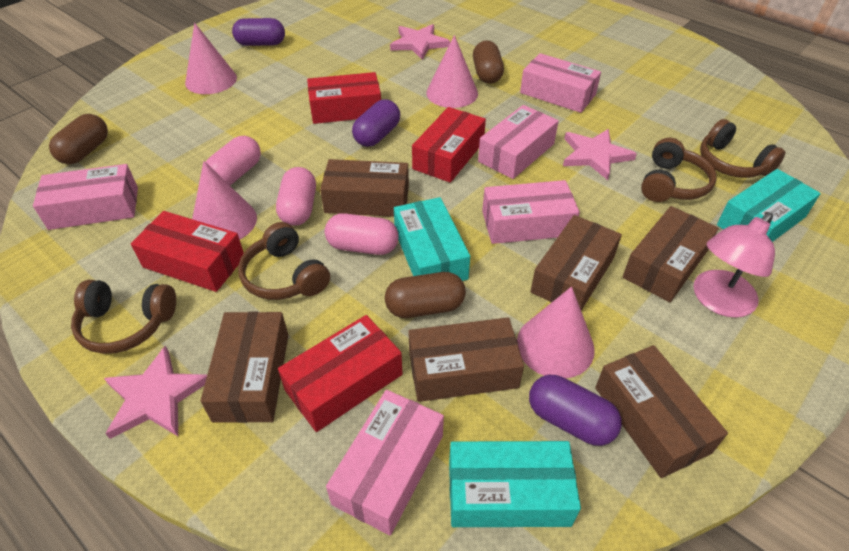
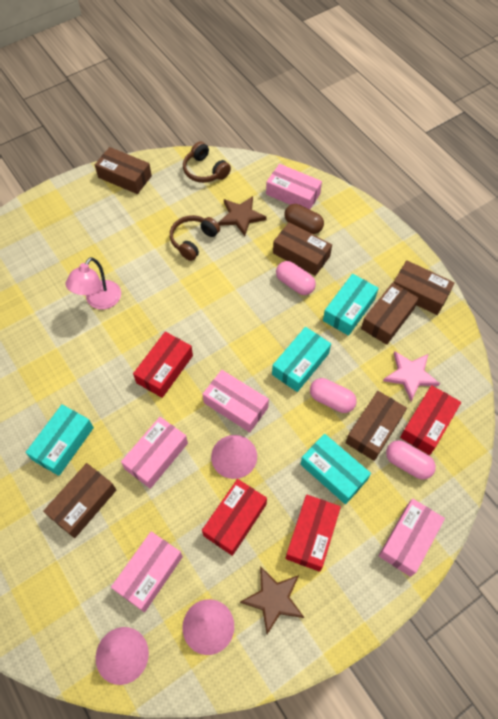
brown capsule: [49,114,108,164] [385,272,466,318] [473,40,504,84] = 3 -> [284,204,324,234] = 1
brown headphones: [71,280,176,354] [238,222,330,300] [641,138,717,202] [700,119,785,178] = 4 -> [170,215,220,261] [183,142,231,183] = 2
brown star: none = 0 -> [218,196,266,236] [240,566,304,634] = 2
pink cone: [185,23,237,94] [192,161,257,239] [426,35,478,108] [517,286,595,378] = 4 -> [96,627,149,685] [183,599,234,655] [211,435,257,479] = 3
pink star: [104,346,207,439] [390,24,450,60] [563,129,637,180] = 3 -> [383,351,440,401] = 1
purple capsule: [232,18,285,46] [352,99,400,147] [529,375,622,446] = 3 -> none = 0
turquoise box: [394,197,470,281] [449,441,581,527] [717,169,821,242] = 3 -> [26,404,94,476] [272,327,331,392] [300,434,371,504] [323,274,379,336] = 4

